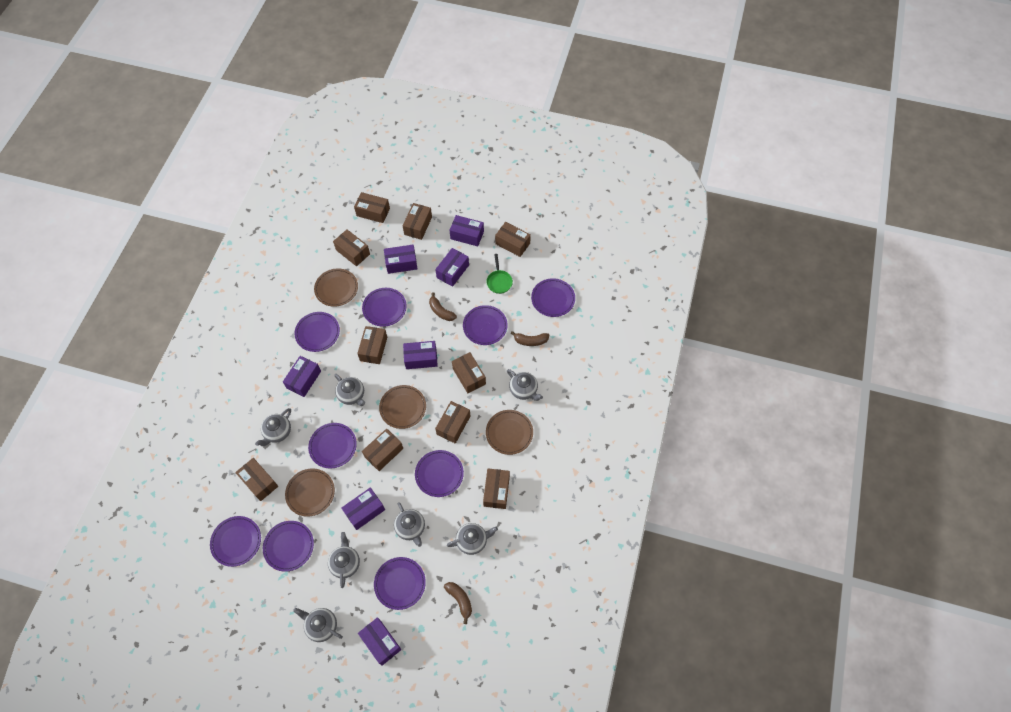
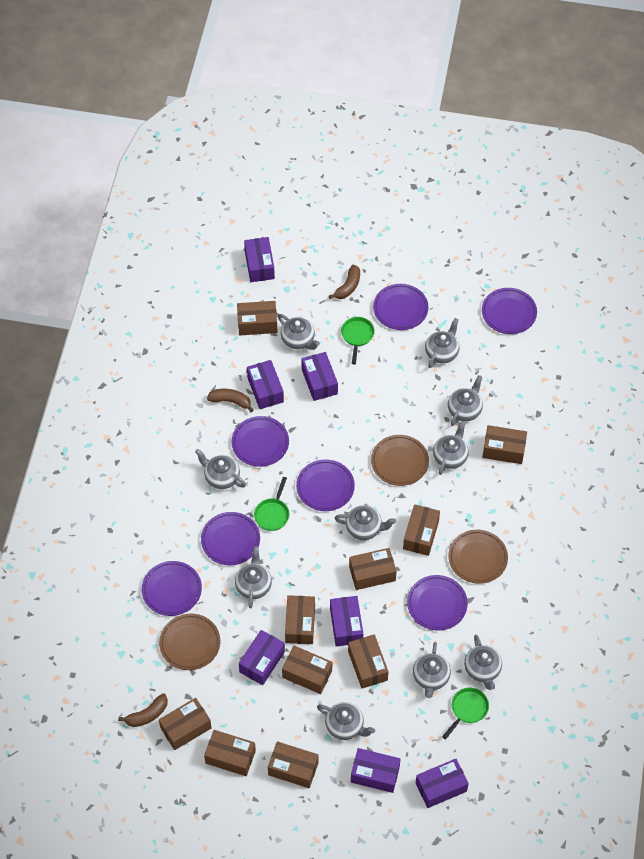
brown plate: [285,468,335,517] [314,269,358,307] [379,385,426,429] [486,410,533,455] = 4 -> [159,614,220,670] [371,435,429,486] [448,530,508,584] = 3
green pan: [486,254,513,294] = 1 -> [254,477,290,531] [341,317,375,364] [442,688,489,739] = 3
grey teapot: [255,408,291,446] [293,608,343,642] [328,532,360,588] [335,374,365,406] [394,502,425,547] [447,523,498,555] [507,369,543,401] = 7 -> [195,449,246,489] [235,546,272,608] [278,314,320,350] [317,702,375,740] [334,505,396,540] [413,642,451,698] [425,318,460,368] [433,421,469,475] [448,375,483,426] [464,635,502,690] = 10
purple plate: [210,516,261,567] [263,521,314,571] [294,312,340,352] [308,423,357,468] [362,288,407,327] [374,557,426,610] [415,450,464,497] [463,305,508,345] [531,278,575,317] = 9 -> [142,561,202,616] [201,512,260,565] [232,416,289,467] [296,459,355,511] [373,284,429,330] [407,575,468,631] [482,288,537,334] = 7

